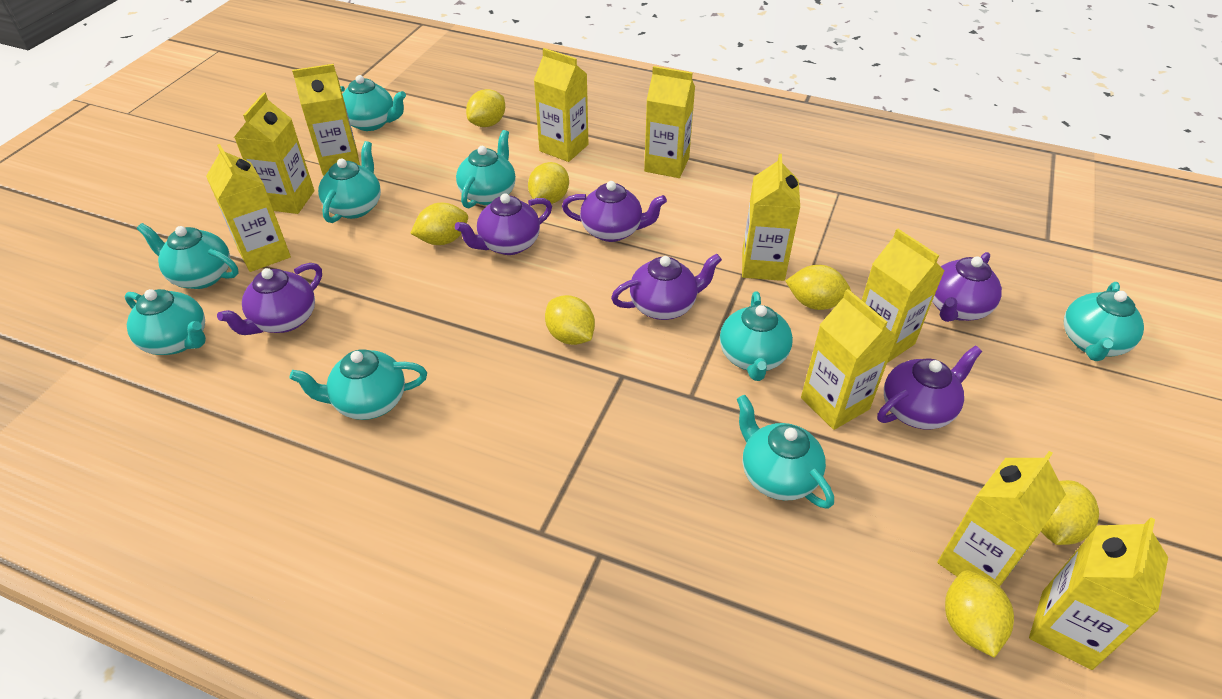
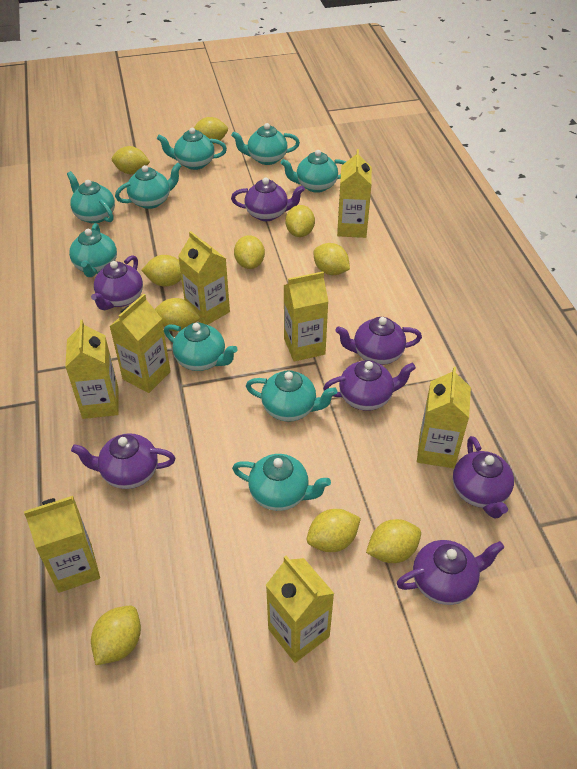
purple teapot: [217,263,322,335] [455,194,552,255] [562,181,667,242] [611,254,722,320] [877,345,982,430] [932,252,1002,322] = 6 -> [71,433,175,489] [91,255,143,310] [231,178,305,221] [323,360,416,411] [335,317,422,365] [397,540,504,605] [453,436,514,519] = 7
yellow carton: [206,144,291,272] [234,92,314,214] [292,64,360,176] [534,48,588,162] [644,66,695,178] [742,154,800,281] [801,289,897,430] [862,229,945,363] [937,451,1066,586] [1029,517,1168,670] = 10 -> [24,496,100,593] [65,320,119,419] [110,294,171,393] [178,231,230,325] [266,556,335,663] [284,272,329,361] [337,149,372,238] [417,367,471,468] = 8
yellow lemon: [410,203,468,245] [466,89,505,127] [528,162,569,204] [545,295,595,345] [785,265,851,310] [945,570,1014,658] [1041,480,1099,545] = 7 -> [91,606,141,665] [112,146,150,174] [141,255,181,287] [155,298,200,331] [194,117,228,144] [234,235,265,269] [285,205,315,237] [307,509,361,552] [314,243,350,275] [366,519,421,563] = 10

